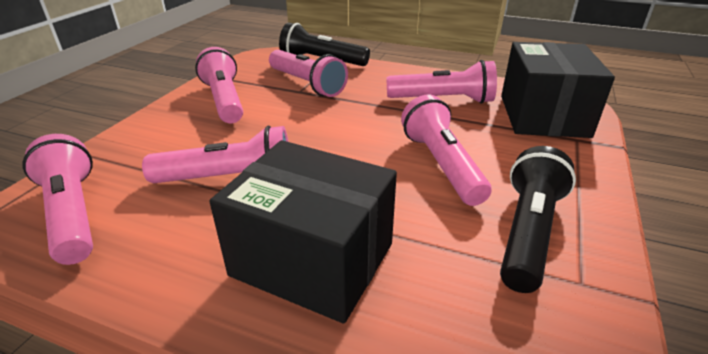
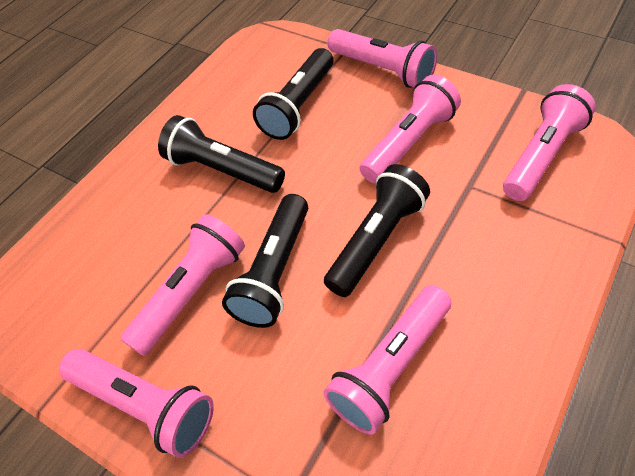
black box: [209,140,397,324] [501,42,615,138] = 2 -> none = 0
black flashlight: [279,22,370,66] [500,146,576,293] = 2 -> [158,115,285,193] [222,194,308,328] [253,48,334,140] [324,164,430,297] = 4

